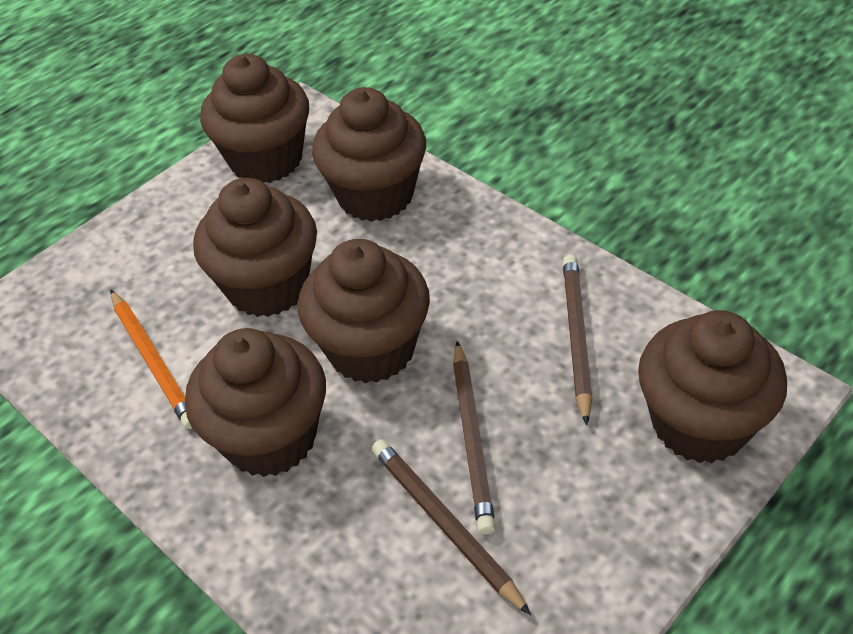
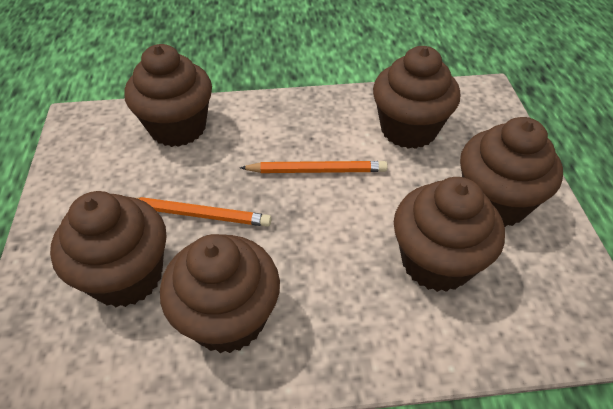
brown pencil: [372,439,531,615] [453,341,496,535] [563,255,592,426] = 3 -> none = 0
orange pencil: [110,290,192,429] = 1 -> [137,197,272,227] [240,161,388,173] = 2

